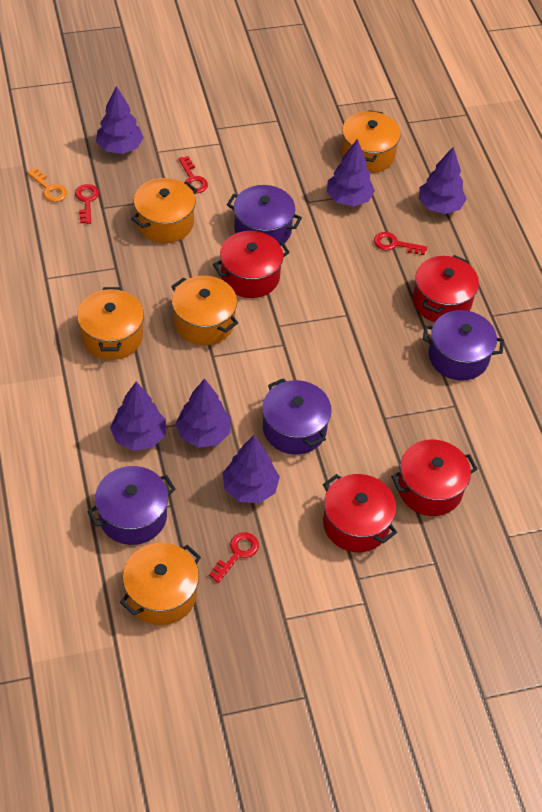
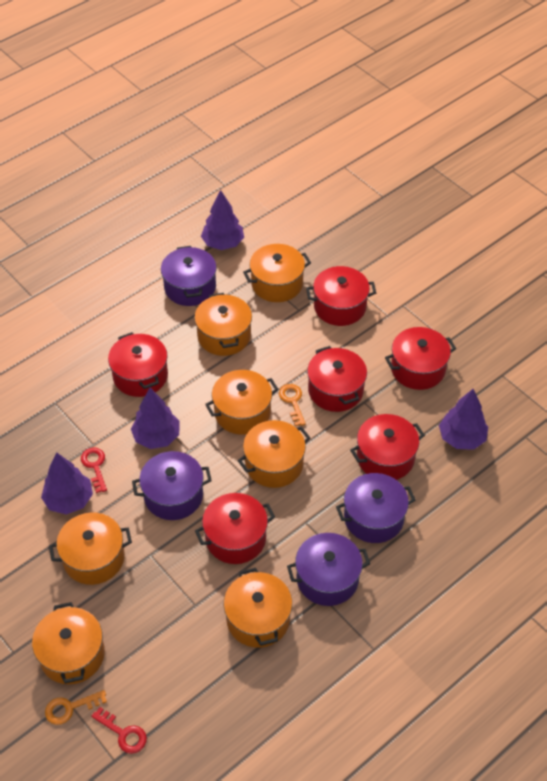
orange key: [27,168,67,202] = 1 -> [45,690,107,725] [279,384,306,426] = 2
orange pot: [77,287,144,360] [120,543,201,625] [131,178,197,243] [171,276,238,345] [341,110,401,173] = 5 -> [32,602,105,684] [49,512,132,585] [194,293,252,356] [205,370,279,435] [224,568,292,648] [238,420,310,488] [243,244,311,302] = 7
purple tree: [96,86,144,154] [110,382,166,451] [175,378,231,448] [223,435,280,503] [327,139,375,206] [419,147,467,214] = 6 -> [41,452,93,514] [131,388,180,449] [201,190,244,250] [439,389,488,450] = 4
red key: [75,184,99,224] [178,156,208,193] [209,532,259,583] [374,232,427,255] = 4 -> [81,447,107,493] [91,707,147,754] = 2
red pot: [213,231,290,298] [323,474,397,552] [391,440,478,516] [413,255,479,322] = 4 -> [108,332,168,397] [195,493,275,564] [306,266,376,326] [307,346,367,412] [350,414,425,480] [385,327,456,390] = 6

